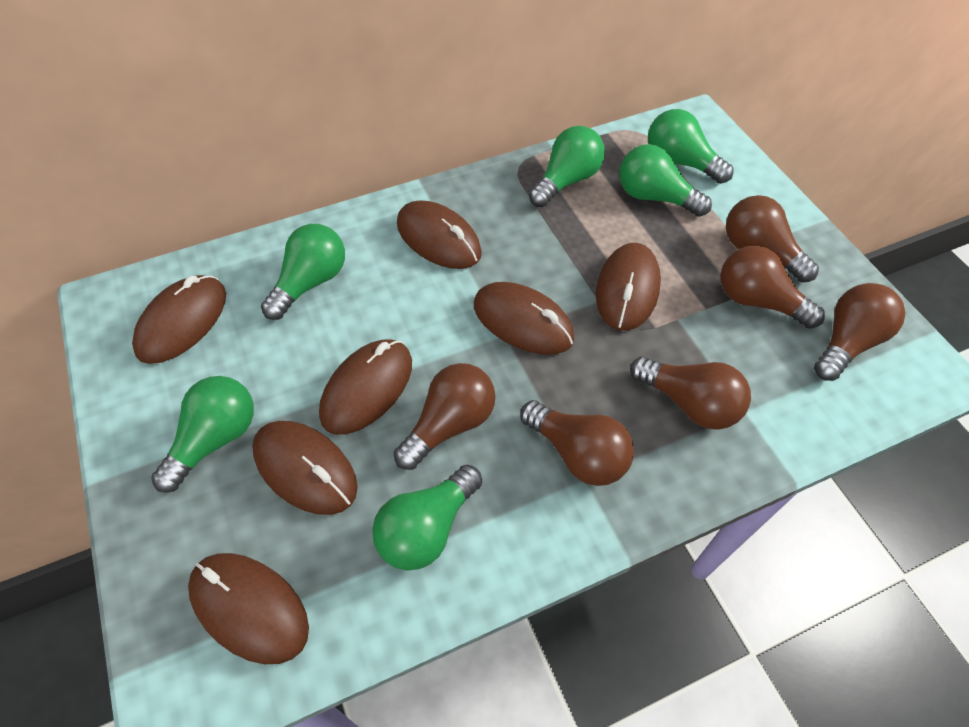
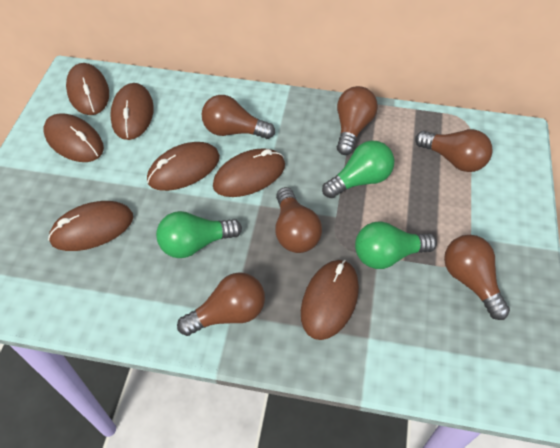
green light bulb: [151,376,254,493] [261,224,345,320] [372,465,482,571] [529,126,605,207] [619,144,712,217] [648,109,733,184] = 6 -> [156,211,242,258] [322,141,394,198] [355,221,437,269] = 3

